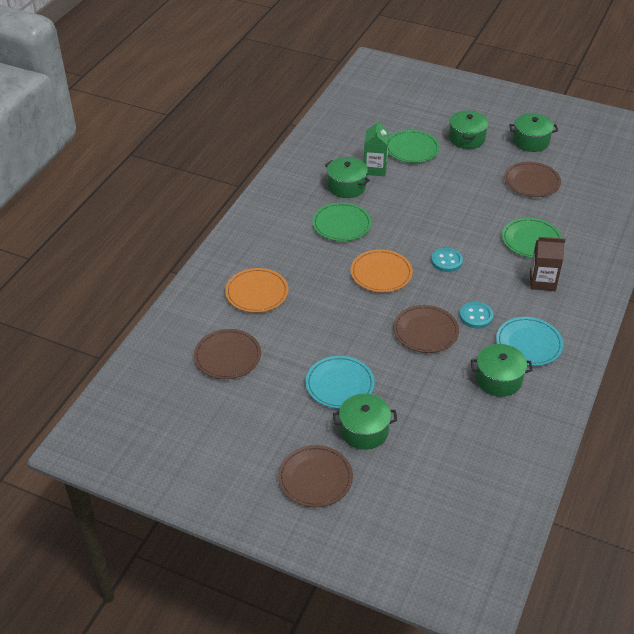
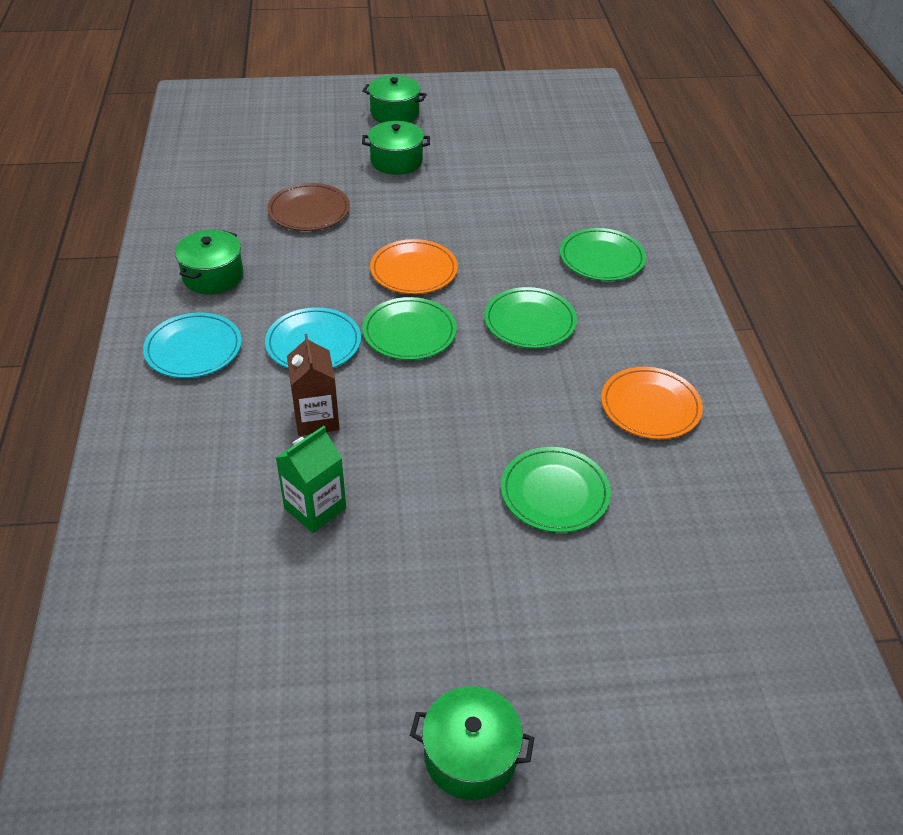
brown plate: [194,329,261,379] [278,445,353,507] [393,305,459,353] [504,162,561,197] = 4 -> [267,183,350,231] = 1
green plate: [312,202,372,241] [388,130,440,163] [502,218,562,258] = 3 -> [363,297,457,360] [484,287,577,349] [501,447,611,533] [560,228,646,281] = 4
green pot: [325,157,370,198] [333,394,397,450] [449,110,489,149] [471,344,533,397] [509,113,558,152] = 5 -> [175,230,243,294] [362,75,427,123] [362,121,430,175] [410,686,534,800] = 4
turquoise button: [431,248,463,272] [460,302,493,329] = 2 -> none = 0

